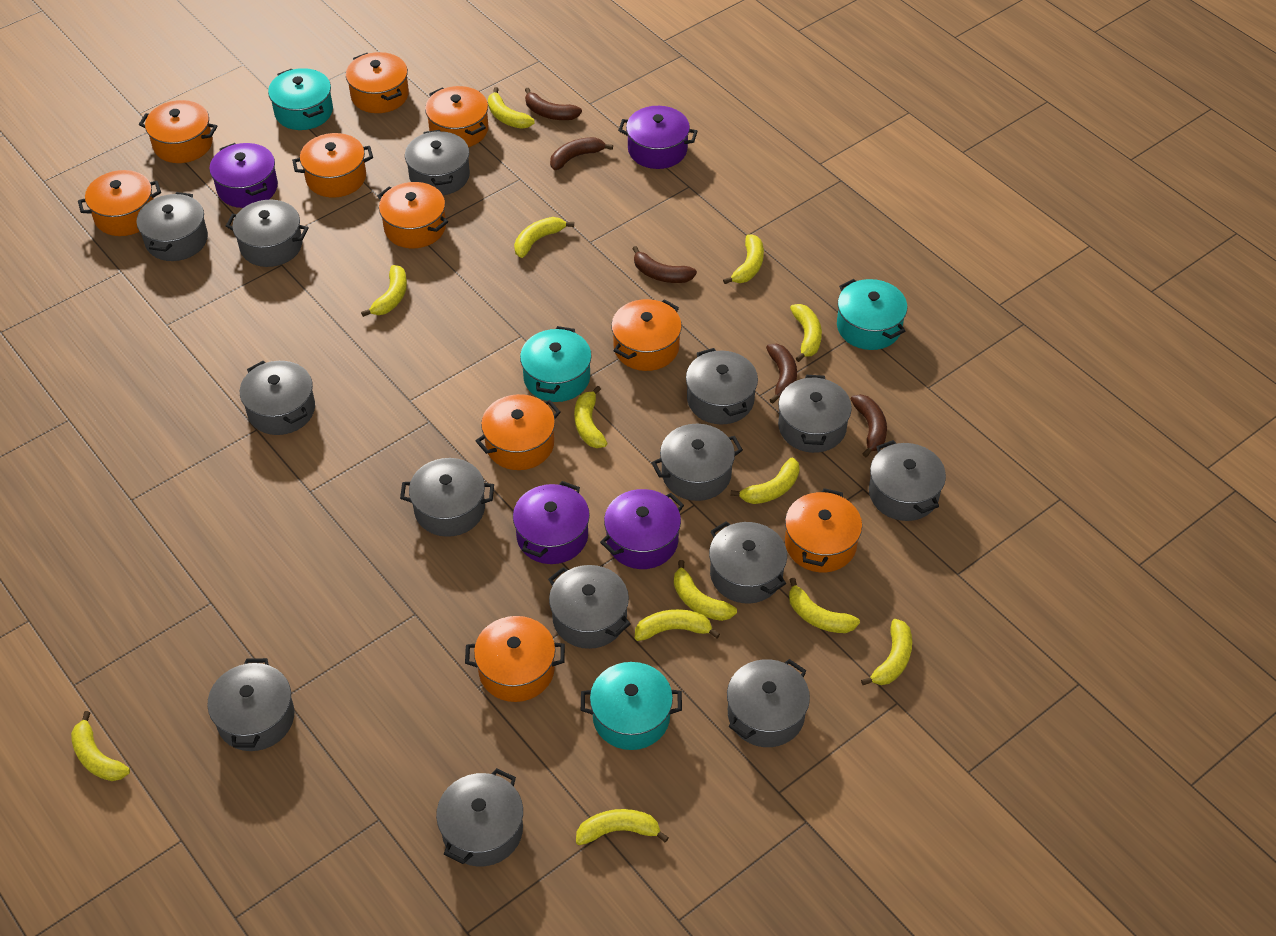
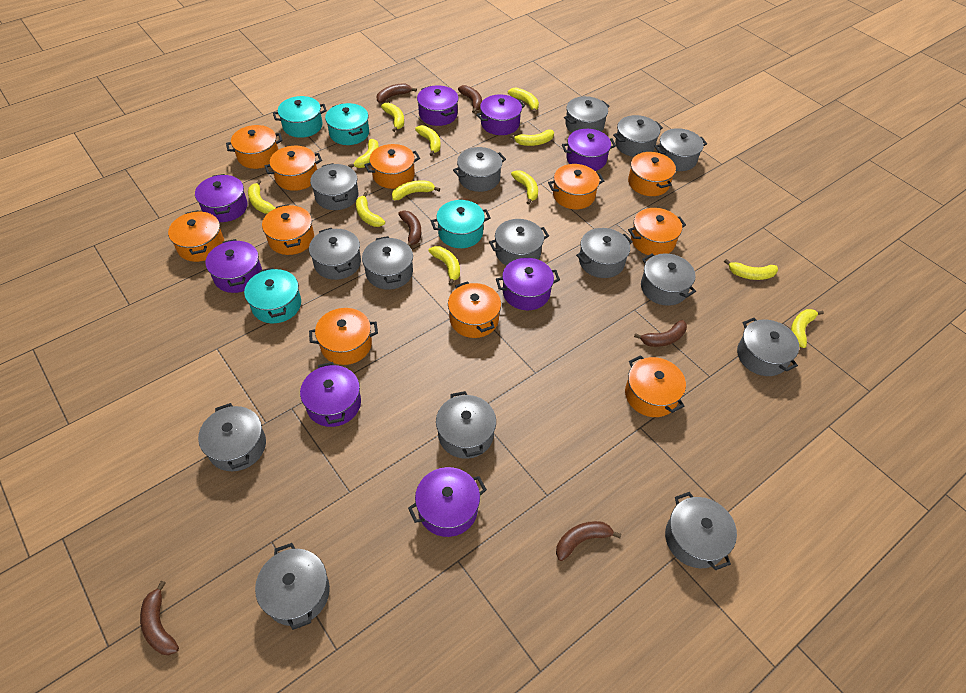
brown banana: [525,88,582,120] [550,137,613,170] [632,246,697,283] [766,344,797,404] [851,394,887,457] = 5 -> [140,581,179,655] [377,83,417,103] [398,211,421,246] [458,85,482,113] [556,521,621,561] [634,320,687,347] = 6
grey pot: [137,192,208,261] [207,658,294,751] [226,200,309,267] [240,361,315,435] [400,458,494,537] [405,130,470,195] [436,768,523,867] [548,565,631,649] [652,424,743,501] [686,348,758,425] [709,521,787,604] [727,659,810,747] [778,375,852,453] [869,440,946,521] = 14 -> [198,403,266,471] [255,543,330,630] [309,228,361,280] [310,163,359,210] [362,236,413,290] [436,391,496,459] [453,147,506,192] [489,219,549,266] [564,96,610,133] [576,228,633,278] [613,115,663,157] [641,253,696,306] [654,128,707,171] [665,492,737,570] [737,318,799,376] = 15
orange pot: [78,170,161,236] [139,100,217,163] [292,133,373,198] [346,52,409,113] [377,182,448,248] [425,86,488,147] [465,616,565,702] [476,394,561,470] [611,299,682,371] [785,488,862,572] = 10 -> [168,210,224,262] [226,125,282,169] [262,204,314,255] [265,146,322,191] [309,308,378,365] [364,144,420,189] [448,281,501,338] [548,164,604,209] [625,355,686,417] [628,151,676,196] [628,208,686,255] = 11
purple pot: [209,143,278,208] [513,481,590,564] [600,489,684,569] [618,106,698,169] = 4 -> [195,174,247,222] [206,239,262,293] [300,362,361,427] [408,467,487,537] [417,85,459,126] [476,94,525,135] [496,258,560,310] [562,129,616,171] = 8
yellow banana: [71,711,130,781] [361,265,407,317] [488,87,535,129] [514,217,574,258] [574,386,607,448] [576,809,669,845] [635,609,720,641] [674,560,737,621] [723,234,764,284] [730,458,800,504] [789,578,860,633] [790,304,822,362] [861,619,912,685] = 13 -> [248,180,276,214] [348,139,379,168] [356,192,385,227] [381,103,404,132] [392,181,440,200] [415,125,441,156] [429,246,460,286] [508,87,539,114] [510,129,554,146] [511,170,538,205] [724,259,778,280] [791,309,824,348] = 12

